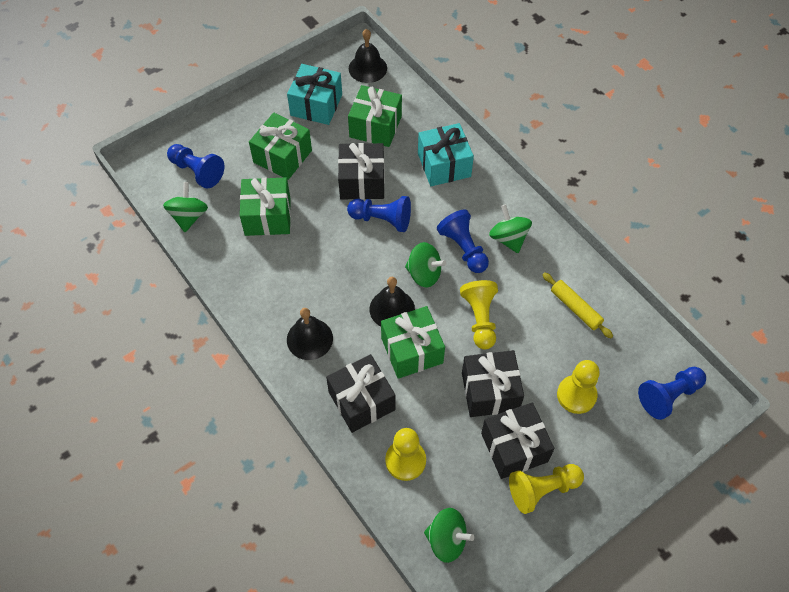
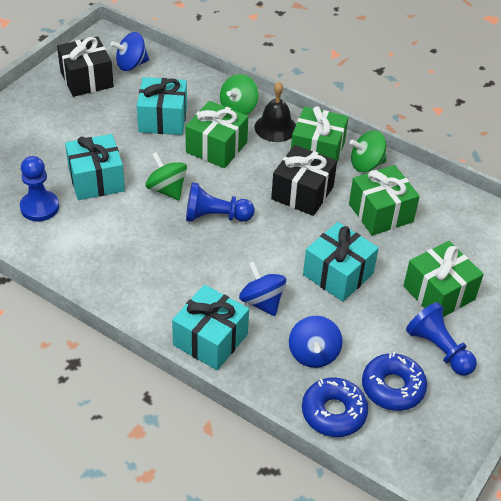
black bell: [287,308,333,360] [349,29,387,83] [369,277,415,327] = 3 -> [255,82,296,142] = 1
black gift: [326,354,396,433] [338,143,385,200] [462,350,524,417] [481,402,554,479] = 4 -> [57,36,114,97] [271,145,337,216] = 2
blue donut: none = 0 -> [302,377,368,437] [362,352,427,411] = 2
blue pawn: [167,144,224,188] [347,196,411,232] [437,210,489,273] [638,367,706,420] = 4 -> [20,156,59,222] [186,182,255,222] [406,302,477,376] = 3
blue spinning top: none = 0 -> [111,32,149,71] [239,261,286,316] [289,316,342,368] = 3
green spinning top: [163,182,208,232] [405,242,446,288] [424,508,474,563] [489,204,532,253] = 4 -> [145,152,187,200] [220,74,259,115] [349,131,387,172] = 3
turquoise gift: [287,64,342,125] [418,123,474,186] = 2 -> [65,134,125,200] [137,77,187,135] [172,285,249,370] [303,222,379,302] = 4
yellow pawn: [385,428,426,481] [460,280,498,349] [509,464,584,514] [557,360,600,414] = 4 -> none = 0
yellow rolling pin: [542,272,613,338] = 1 -> none = 0

